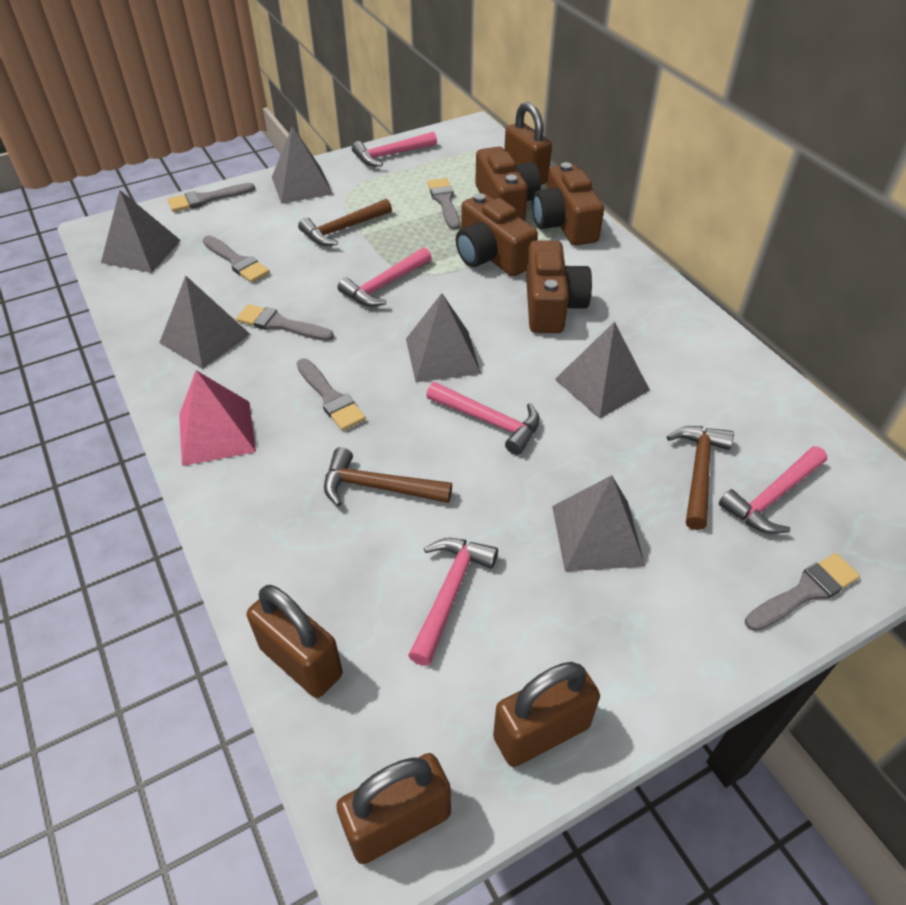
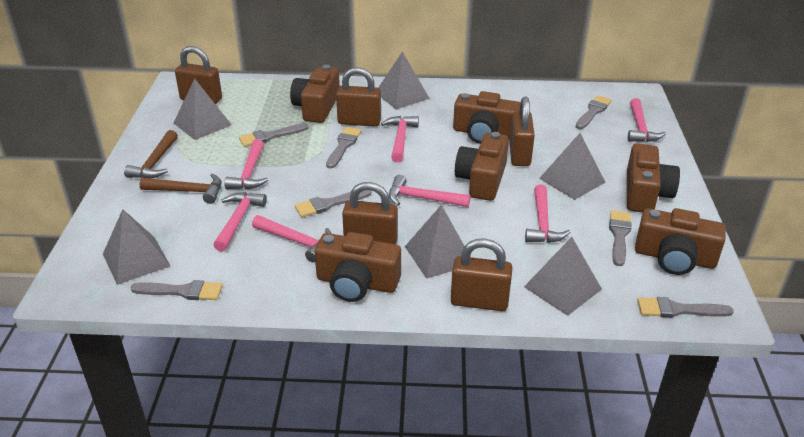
brown camera: [456,193,538,277] [475,146,541,220] [526,240,592,333] [532,162,604,246] = 4 -> [290,65,340,123] [315,232,401,302] [453,91,520,144] [455,132,509,201] [627,143,680,212] [635,208,726,275] = 6
brown hammer: [298,198,392,246] [324,447,452,506] [667,426,734,530] = 3 -> [124,130,178,178] [140,173,222,204] = 2
brown padlock: [247,585,343,698] [336,753,451,864] [493,662,600,767] [504,102,552,185] = 4 -> [175,46,222,104] [336,67,381,127] [342,182,398,244] [451,238,513,311] [509,97,535,166] = 5
grey brush: [168,183,255,212] [203,236,270,283] [236,304,334,341] [297,358,366,431] [427,178,460,230] [745,553,860,631] = 6 -> [130,280,223,300] [239,123,308,147] [295,190,372,217] [326,127,361,169] [576,95,612,129] [609,210,631,266] [637,297,734,318] = 7
pink hammer: [338,247,432,307] [352,132,437,166] [408,538,498,666] [426,382,540,455] [719,446,827,534] = 5 -> [213,192,267,252] [224,139,268,189] [252,215,332,263] [381,116,419,162] [389,175,471,207] [525,184,571,243] [628,98,666,142] = 7
pink pyramid: [179,370,256,466] = 1 -> none = 0

